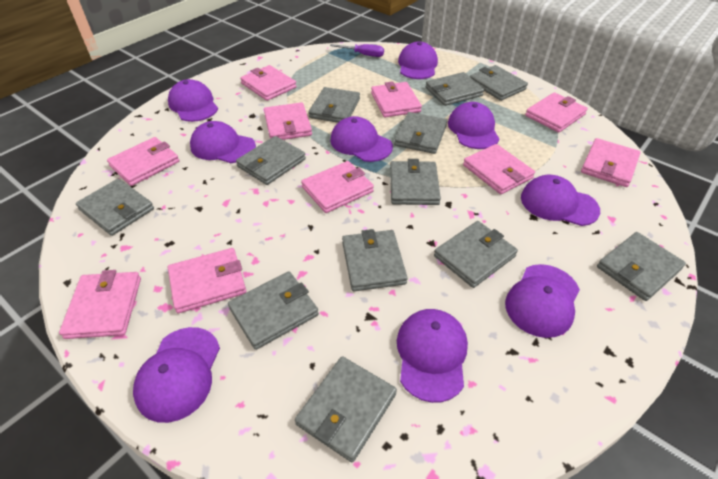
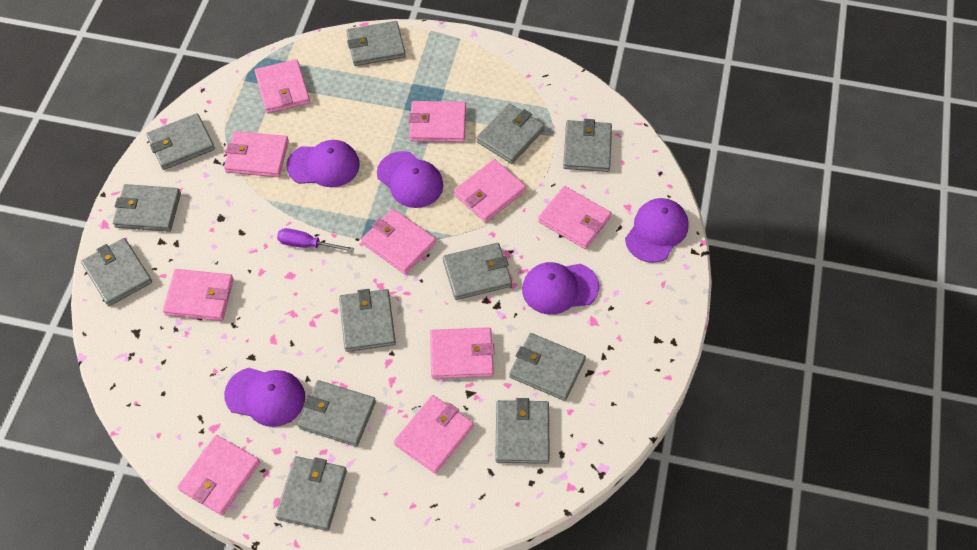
purple cap: [133,327,220,423] [168,79,218,122] [190,121,256,163] [330,116,393,162] [397,309,468,403] [398,42,438,79] [448,102,499,149] [505,264,580,338] [521,175,600,226] = 9 -> [224,368,305,427] [286,140,360,187] [377,151,443,208] [522,262,599,315] [625,198,689,263] = 5

